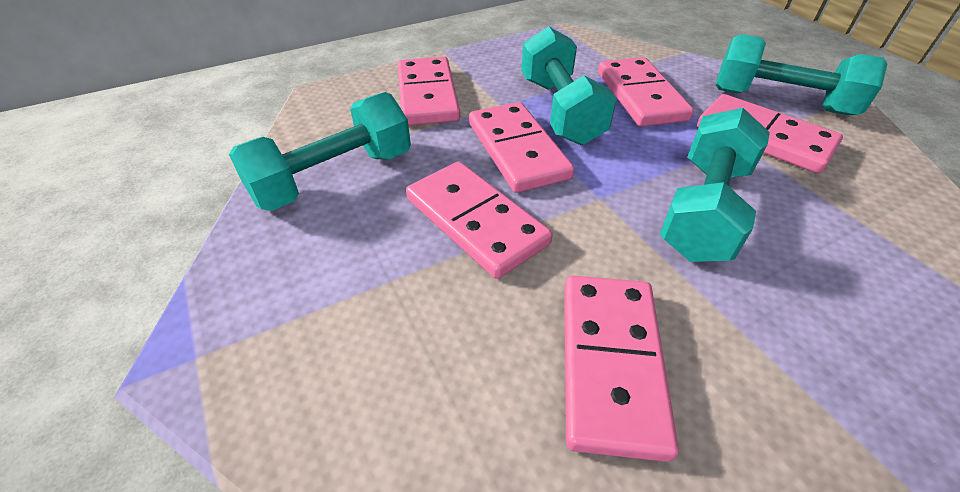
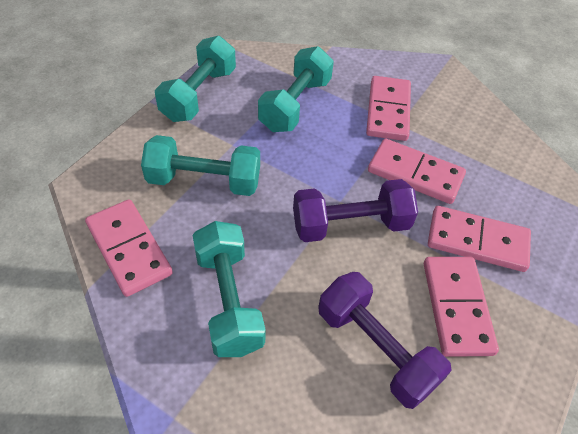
pink domino: [397,57,460,126] [406,161,552,279] [469,102,575,193] [564,275,679,462] [598,57,694,127] [697,94,843,173] = 6 -> [85,199,173,297] [366,76,411,141] [368,138,466,204] [424,257,499,357] [428,206,531,272] = 5
purple dumbbell: none = 0 -> [293,179,418,242] [318,272,452,409] = 2

